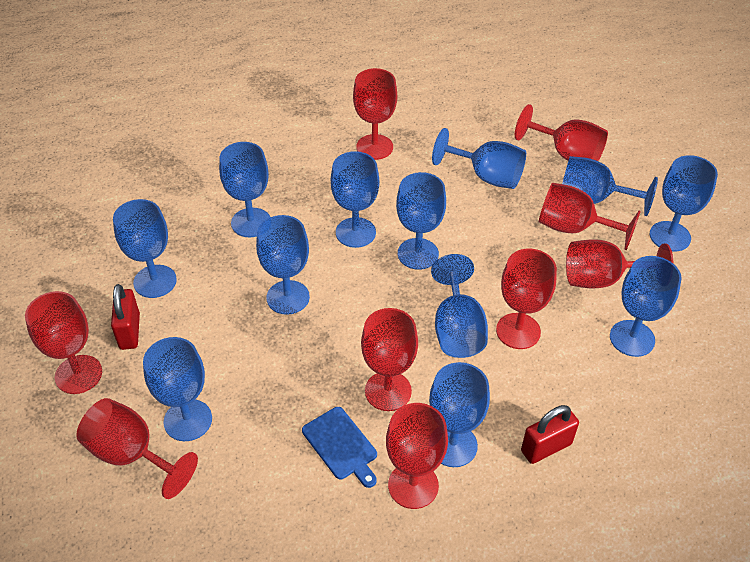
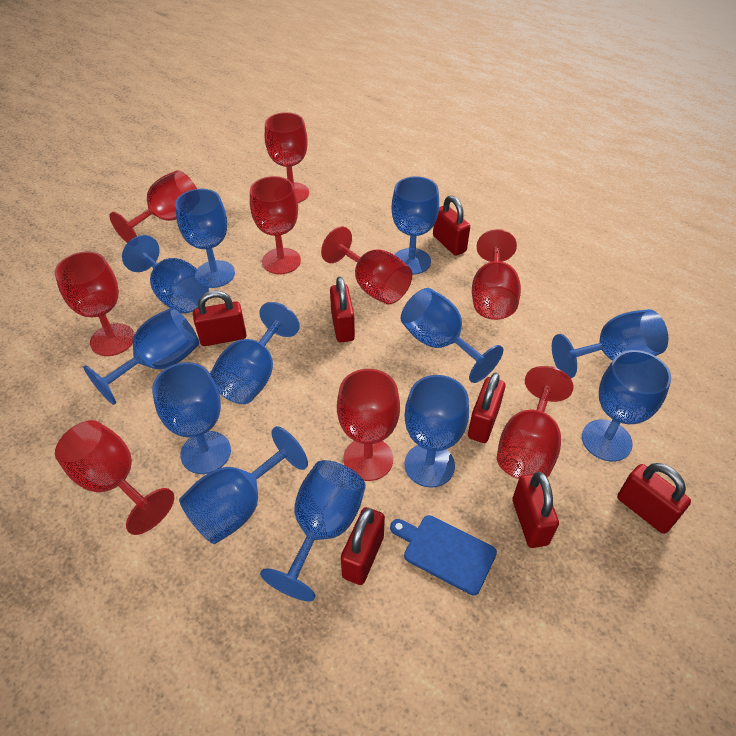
red padlock: [111,284,140,350] [521,405,579,464] = 2 -> [193,291,247,346] [330,276,355,342] [341,507,385,585] [433,196,470,256] [468,372,506,443] [512,472,559,548] [617,463,691,534] = 7

